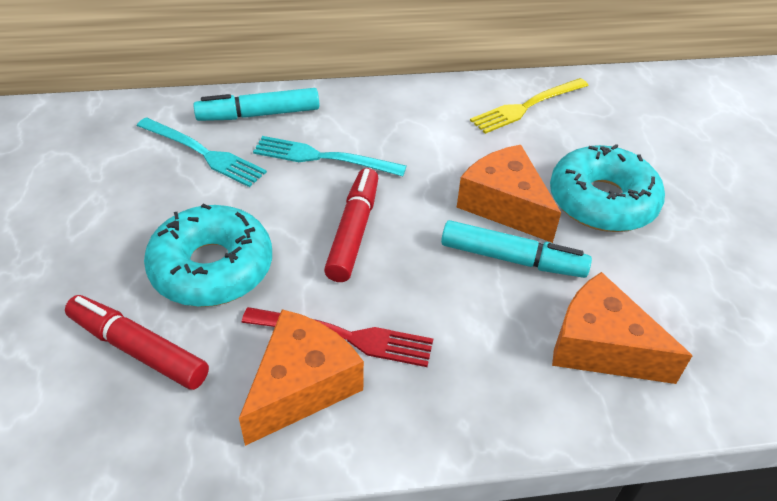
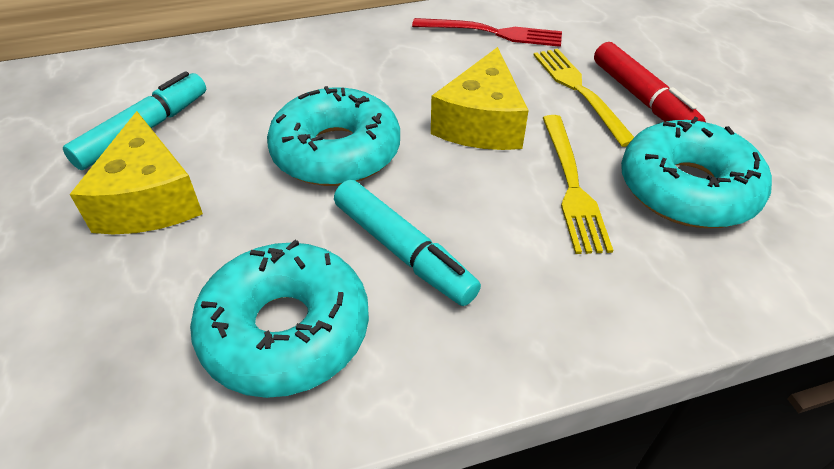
orange cheese: [239,309,364,446] [457,145,561,243] [552,272,693,384] = 3 -> none = 0
red marker: [65,295,209,390] [324,168,378,282] = 2 -> [594,42,706,122] = 1
turquoise donut: [144,204,272,307] [550,144,665,232] = 2 -> [190,240,369,398] [267,86,400,186] [621,117,772,228] = 3
turquoise fork: [137,117,267,187] [253,136,406,176] = 2 -> none = 0
yellow cheese: none = 0 -> [70,111,203,234] [431,47,529,150] = 2
yellow fork: [470,78,589,134] = 1 -> [534,49,634,147] [543,115,613,254] = 2

